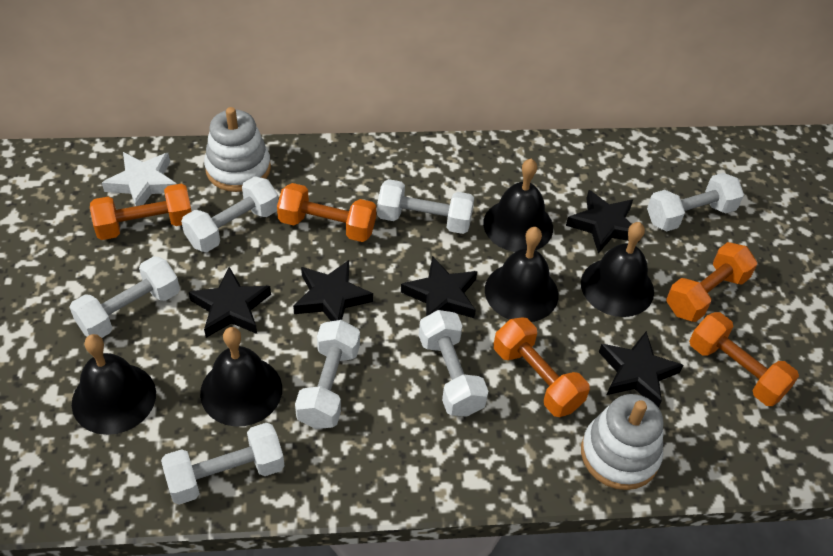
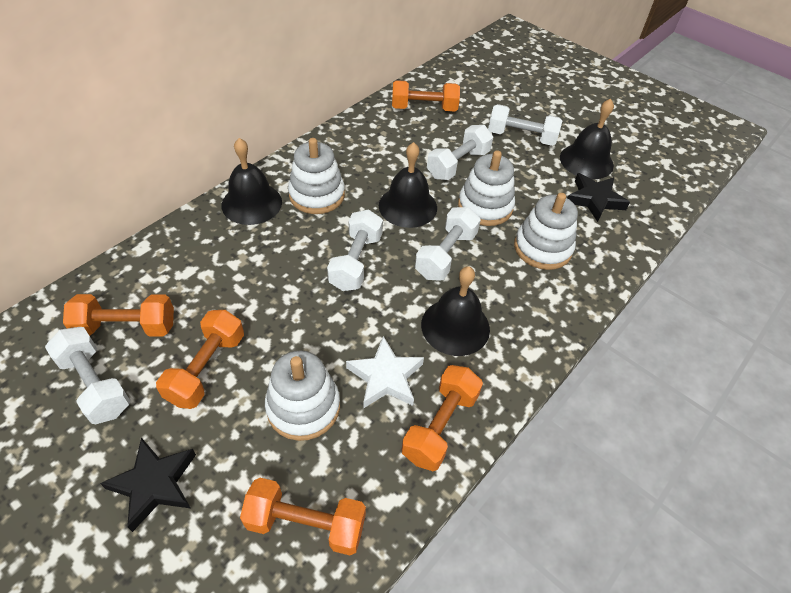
black bell: [72,334,156,435] [200,327,282,427] [483,158,553,252] [485,227,559,322] [581,222,654,317] = 5 -> [221,138,282,225] [379,142,437,228] [421,266,490,356] [560,99,614,179] = 4
black star: [189,267,271,338] [293,260,373,321] [401,256,477,318] [566,190,633,254] [599,331,683,408] = 5 -> [100,438,196,532] [568,173,630,222] = 2
white dumbbell: [69,256,180,338] [161,423,285,505] [181,176,279,252] [295,320,360,429] [377,179,474,234] [419,310,488,417] [647,173,744,231] = 7 -> [45,327,130,424] [327,209,383,291] [415,207,481,281] [427,125,493,180] [488,104,562,146] = 5
white stacking toy: [204,107,271,192] [581,394,664,490] = 2 -> [265,351,340,441] [288,138,345,214] [458,151,515,226] [514,193,578,270] = 4

